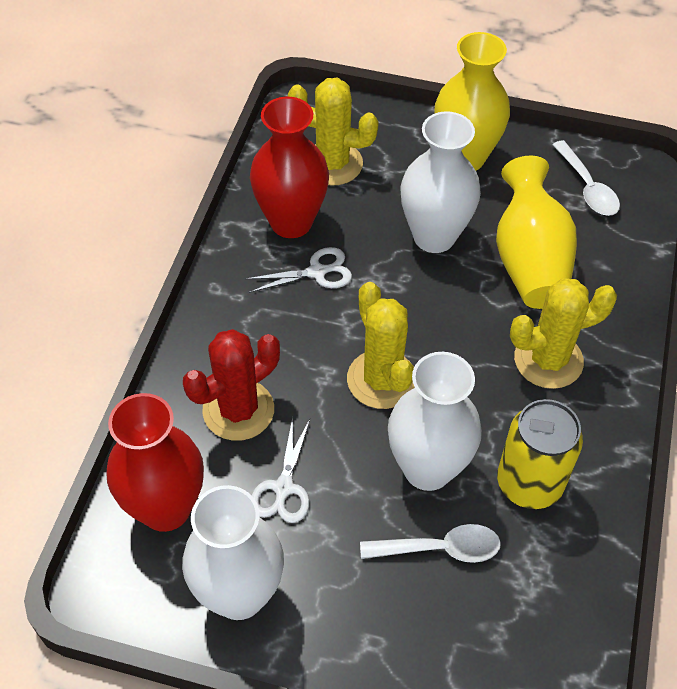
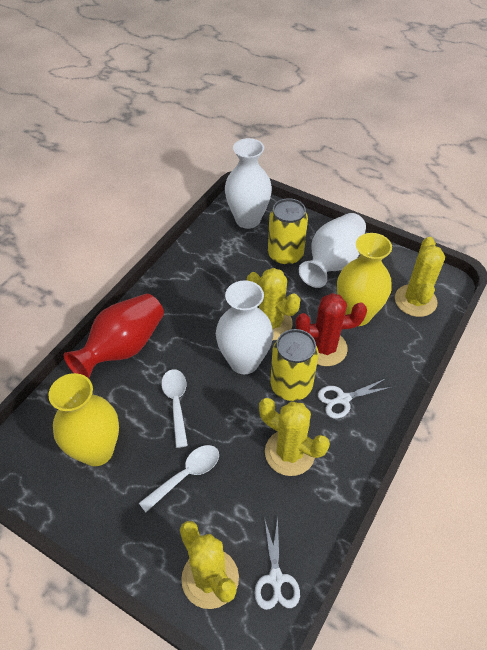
red vase: [106,393,204,532] [250,97,329,238] = 2 -> [64,294,164,378] = 1
yellow cactus: [288,78,379,186] [347,282,415,409] [510,278,617,389] = 3 -> [180,521,239,609] [247,268,300,340] [259,398,330,476] [395,237,445,317] = 4
yellow can: [497,399,583,509] = 1 -> [268,198,308,266] [270,329,319,401] = 2

